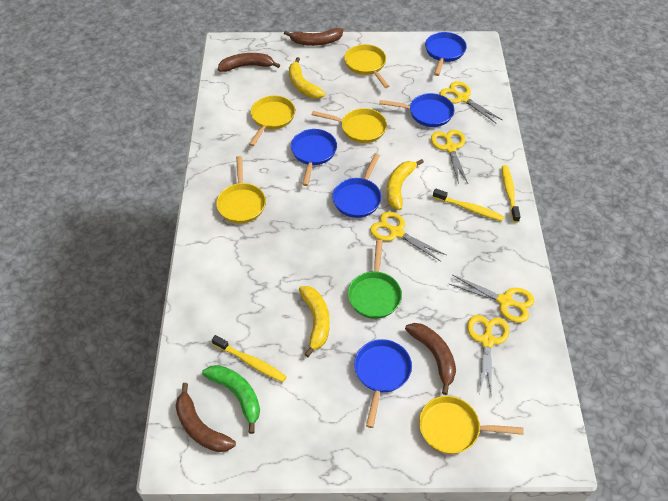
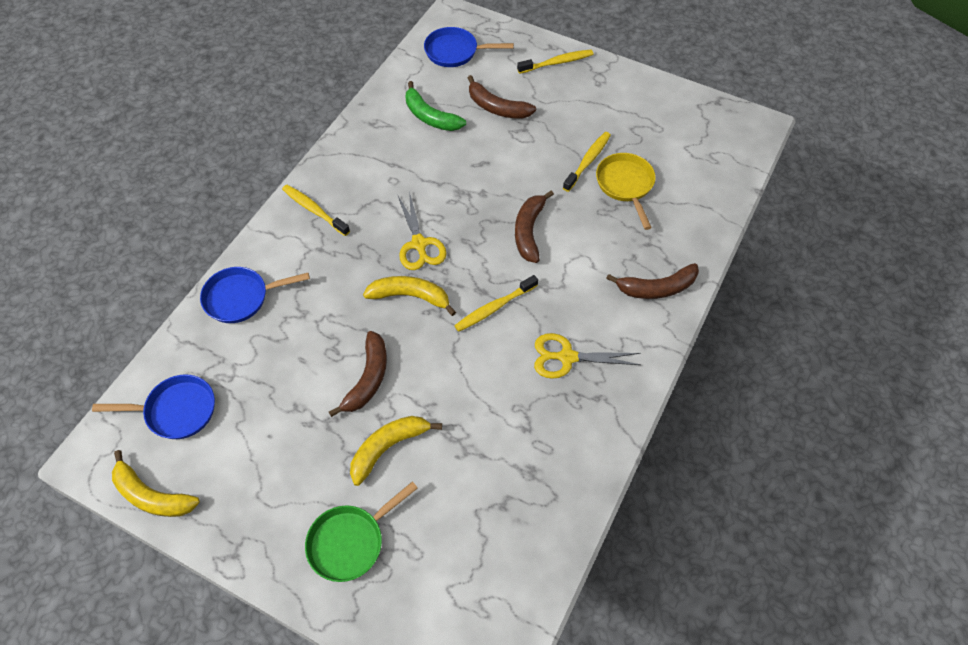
blue pan: [291,129,337,186] [332,154,381,218] [354,339,412,428] [379,93,455,127] [425,32,467,76] = 5 -> [92,375,215,439] [200,267,310,323] [424,27,514,67] = 3
yellow pan: [216,156,266,223] [249,95,295,146] [312,108,387,143] [344,44,389,88] [419,396,523,454] = 5 -> [596,153,656,230] = 1
yellow scissors: [370,211,446,262] [431,130,468,184] [440,81,502,124] [449,275,535,323] [467,315,509,397] = 5 -> [397,191,447,270] [534,333,641,379] = 2
yellow toothbrush: [212,335,287,382] [433,188,504,221] [502,165,521,222] = 3 -> [282,185,350,236] [454,275,538,332] [517,50,594,74] [563,132,611,192] = 4

